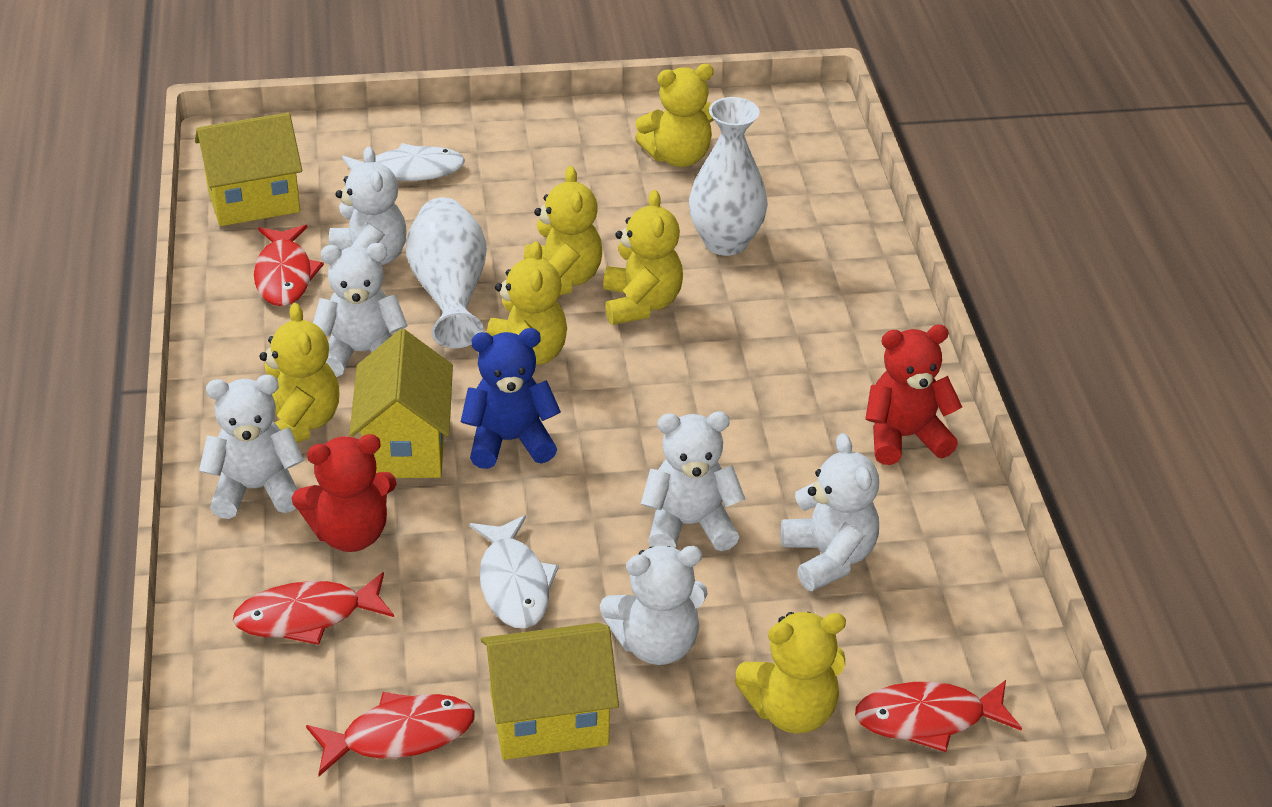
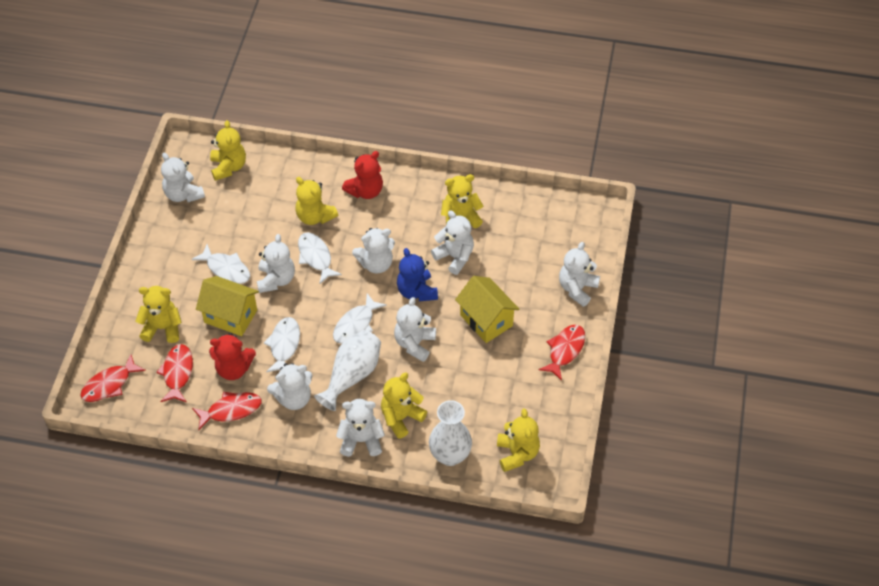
white fish: [342,143,465,185] [469,515,559,629] = 2 -> [191,244,250,284] [264,317,300,372] [298,232,342,284] [333,293,387,344] = 4
white teddy bear: [199,375,304,519] [313,243,408,377] [329,147,407,265] [600,546,707,665] [641,411,745,551] [781,433,879,591] = 6 -> [161,153,205,202] [257,234,295,293] [267,363,312,410] [336,399,385,457] [352,228,395,274] [394,297,436,362] [431,210,474,275] [559,242,600,307] = 8
yellow house: [195,112,302,226] [349,329,453,478] [481,623,619,760] = 3 -> [196,276,259,336] [455,276,519,343] = 2

